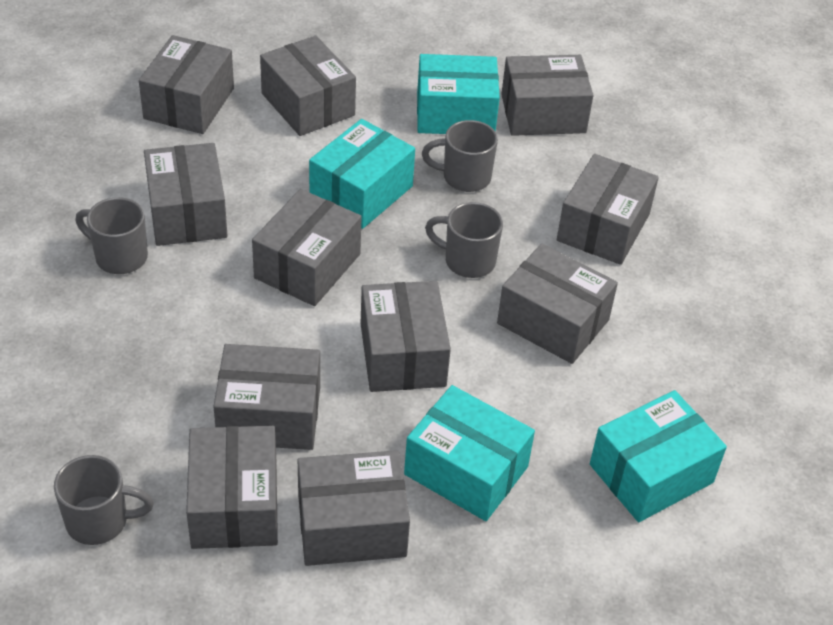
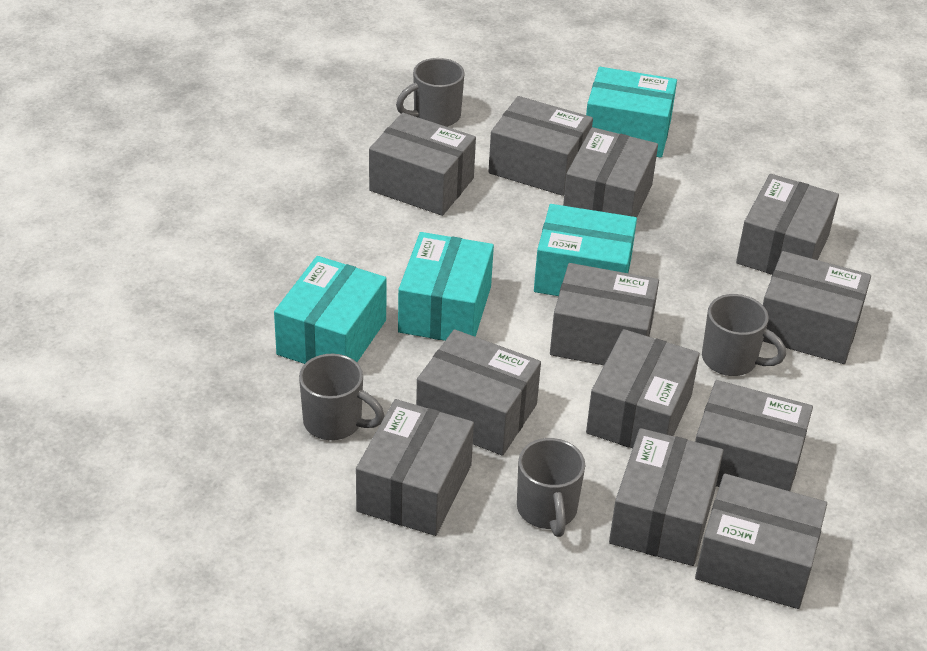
grey box: [139,35,234,134] [144,143,228,246] [186,426,278,549] [213,344,320,450] [252,189,362,306] [260,36,356,136] [298,450,410,566] [360,281,451,392] [497,243,618,364] [501,55,593,136] [557,154,659,265] = 11 -> [356,399,474,536] [369,113,476,216] [416,329,541,456] [488,96,593,196] [550,263,659,365] [563,127,658,217] [586,329,700,448] [609,428,723,566] [695,380,813,491] [695,474,827,609] [736,174,839,275] [763,251,871,364] = 12

